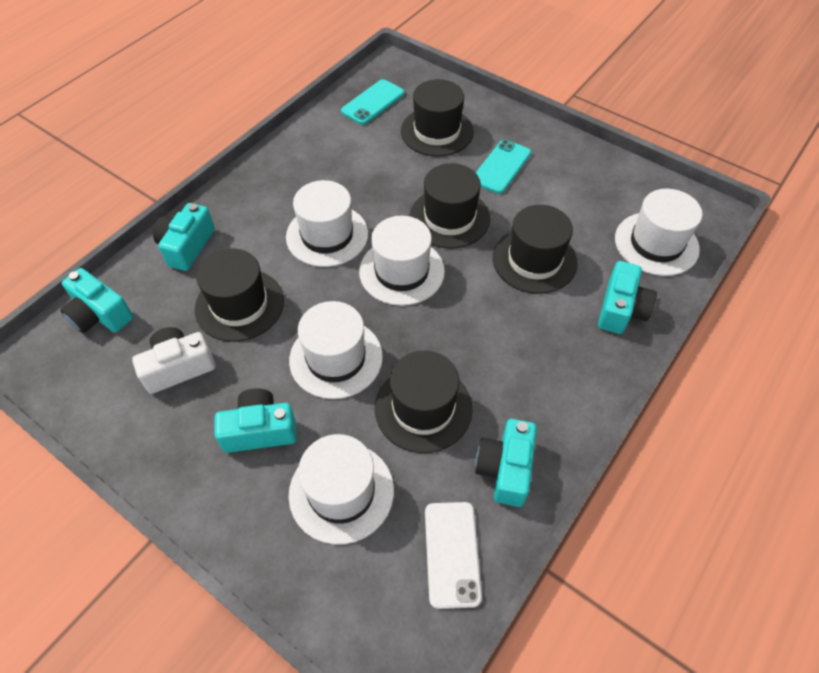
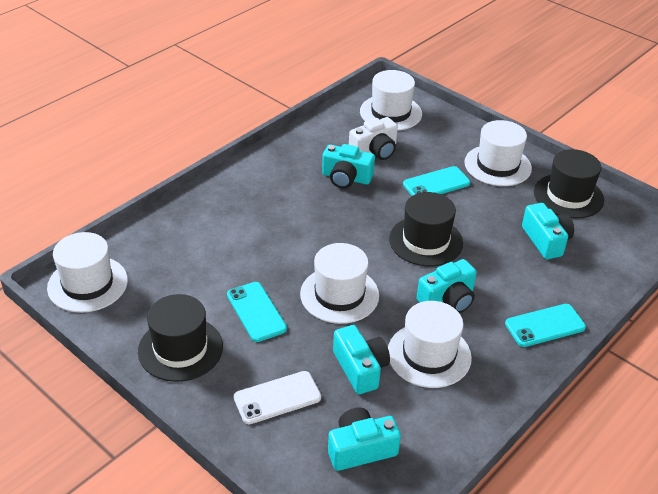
black hat: [195,249,284,342] [375,351,472,453] [401,79,474,156] [410,163,490,248] [493,205,578,294] = 5 -> [138,294,223,382] [389,192,463,267] [534,149,604,219] = 3
turquoise phone: [341,79,404,125] [476,140,531,194] = 2 -> [227,282,287,342] [403,166,470,196] [505,304,586,347] = 3

